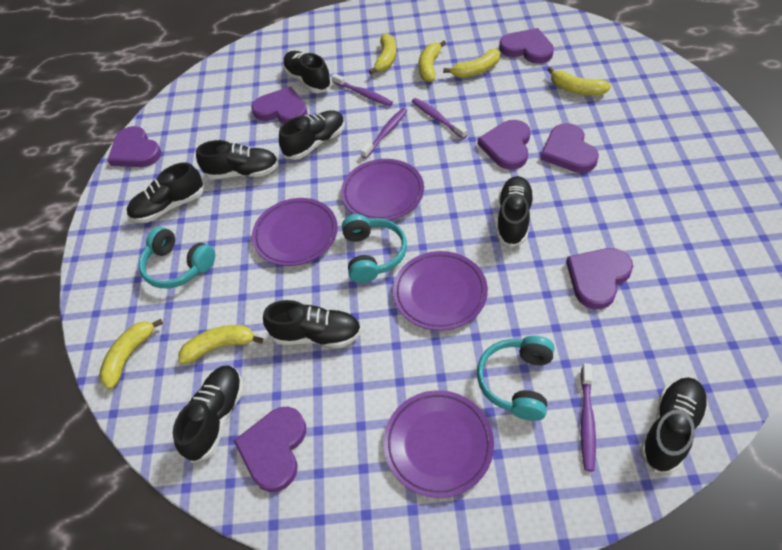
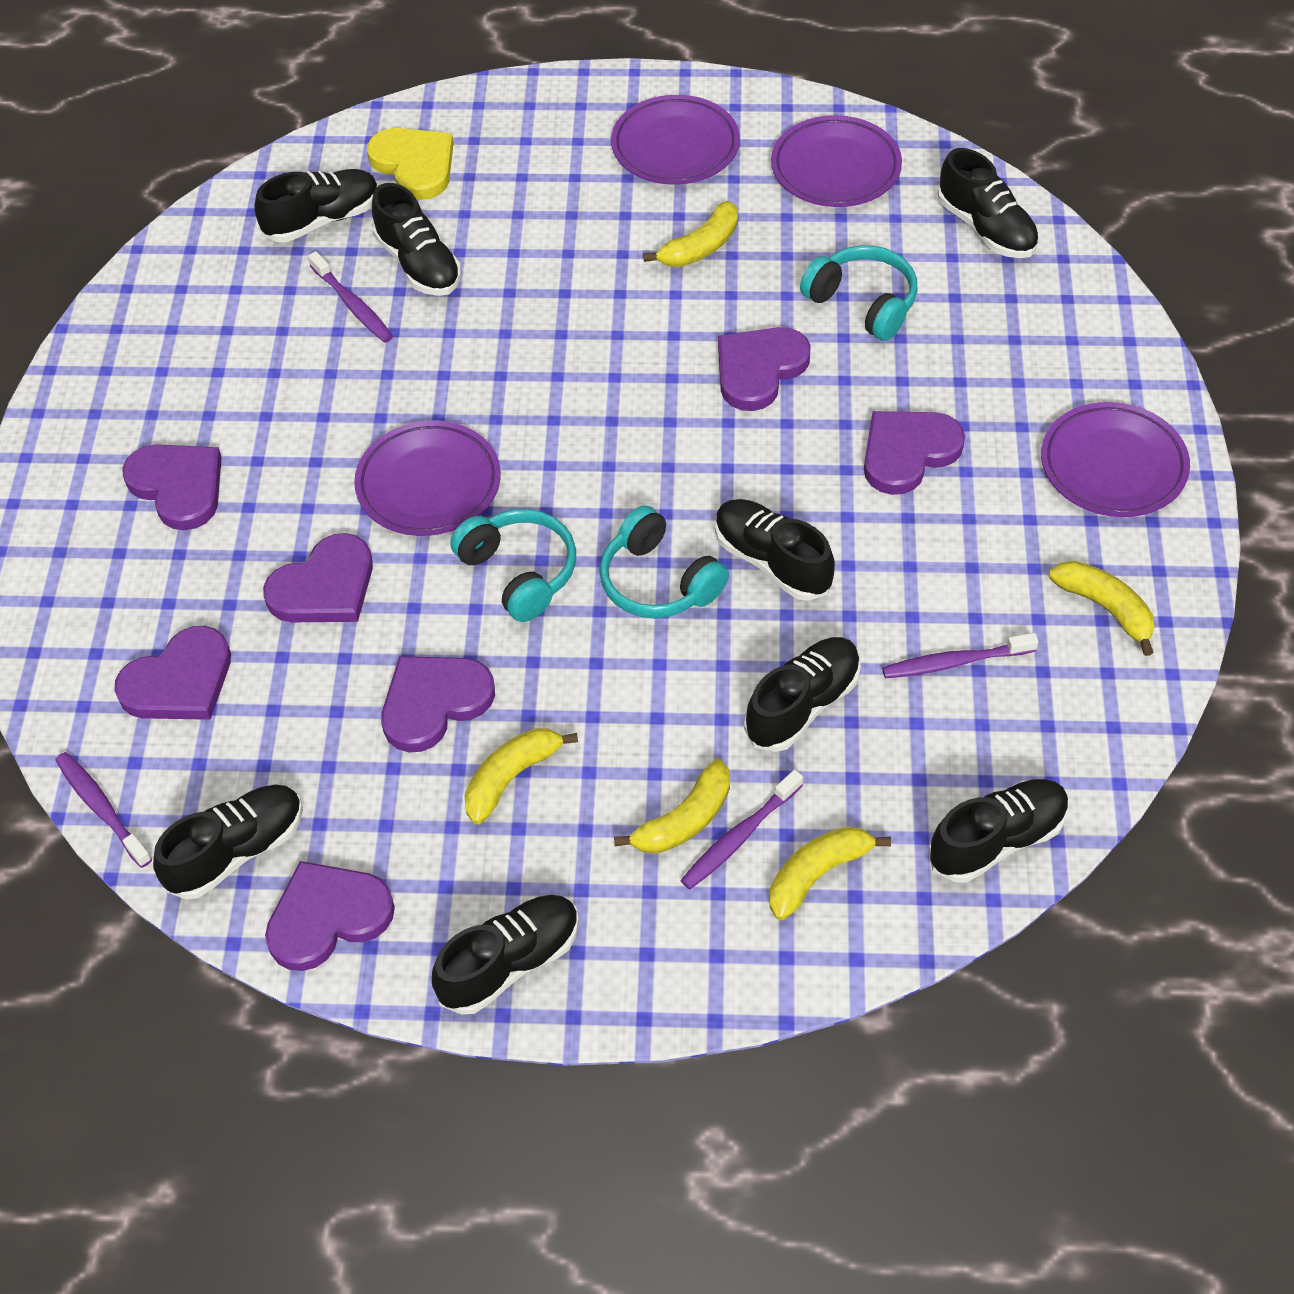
yellow banana: [99,319,163,390] [178,325,263,365] [369,33,397,74] [419,41,446,82] [443,49,500,78] [547,67,611,95] = 6 -> [465,728,578,824] [614,759,730,854] [643,201,738,267] [770,826,891,920] [1049,561,1154,656] = 5
yellow heart: none = 0 -> [367,128,454,200] = 1

